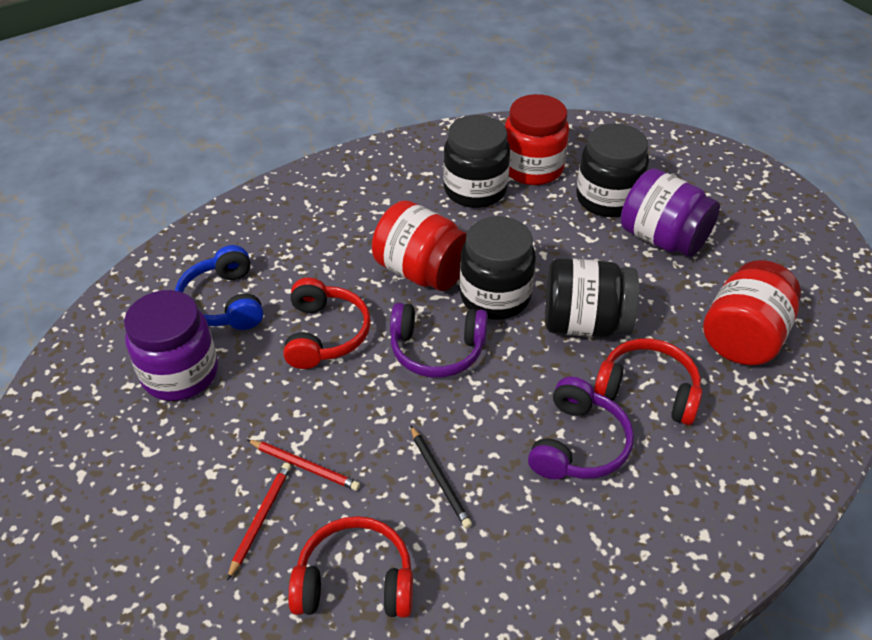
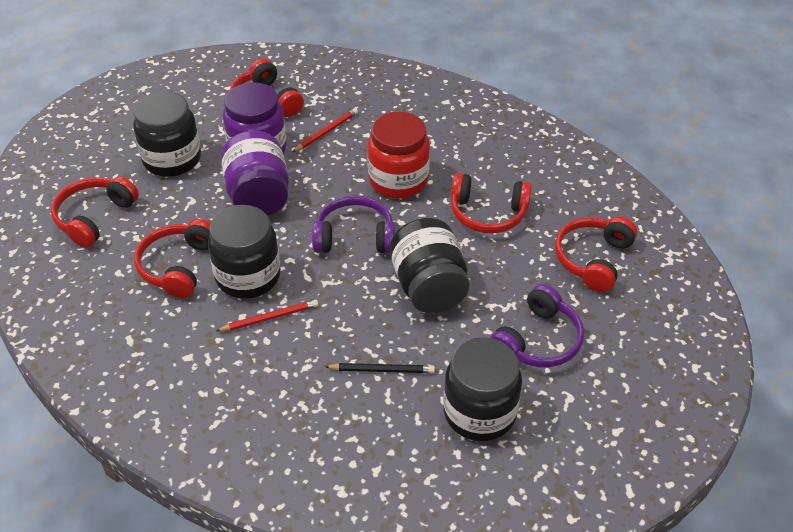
blue headphones: [175,245,263,330] = 1 -> none = 0
red headphones: [283,278,371,369] [288,516,413,618] [594,338,702,425] = 3 -> [51,177,139,248] [134,219,211,298] [230,59,304,117] [451,173,532,234] [555,217,637,292] = 5
red jar: [372,200,467,291] [505,94,569,185] [703,260,801,365] = 3 -> [367,112,430,198] = 1

